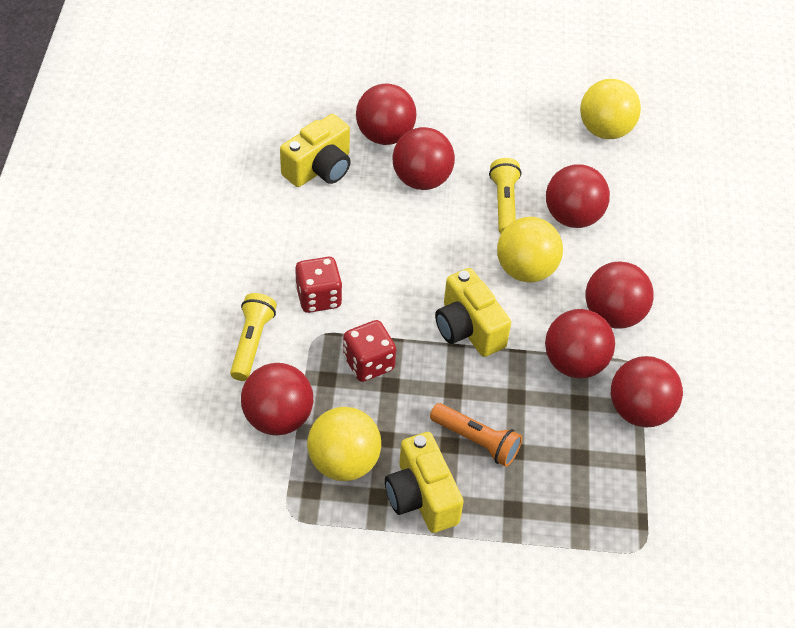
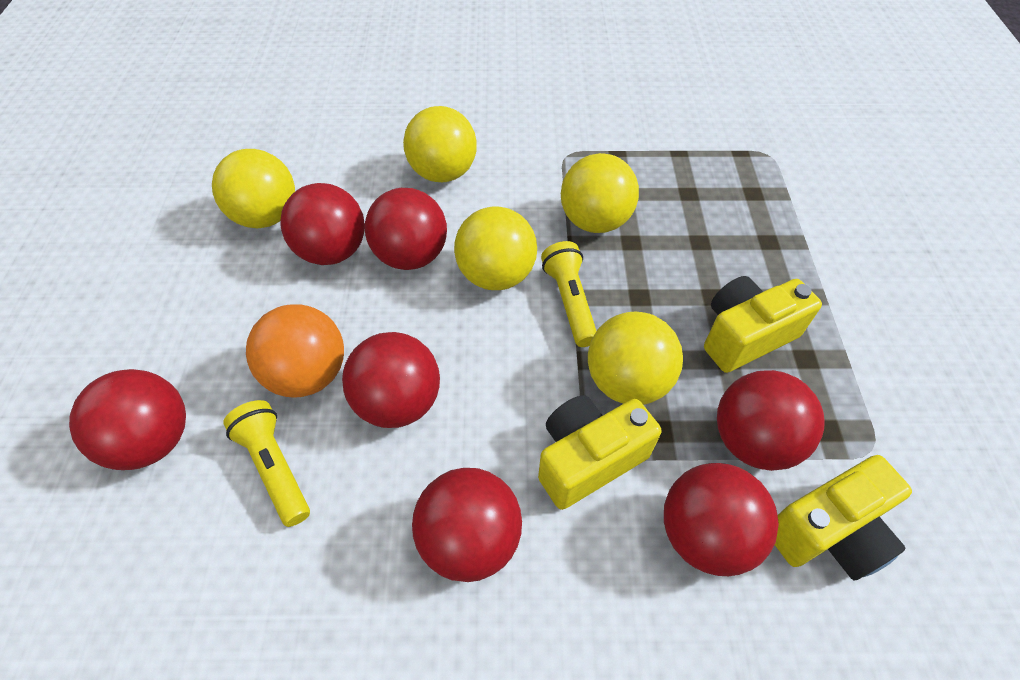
orange ball: none = 0 -> [246,304,344,398] = 1
orange flashlight: [430,403,522,467] = 1 -> none = 0
red dice: [295,257,342,313] [343,320,396,382] = 2 -> none = 0
yellow ball: [307,407,381,481] [497,217,563,283] [580,79,641,139] = 3 -> [212,149,295,228] [403,106,477,182] [454,206,537,290] [561,153,639,233] [588,312,683,405] = 5

